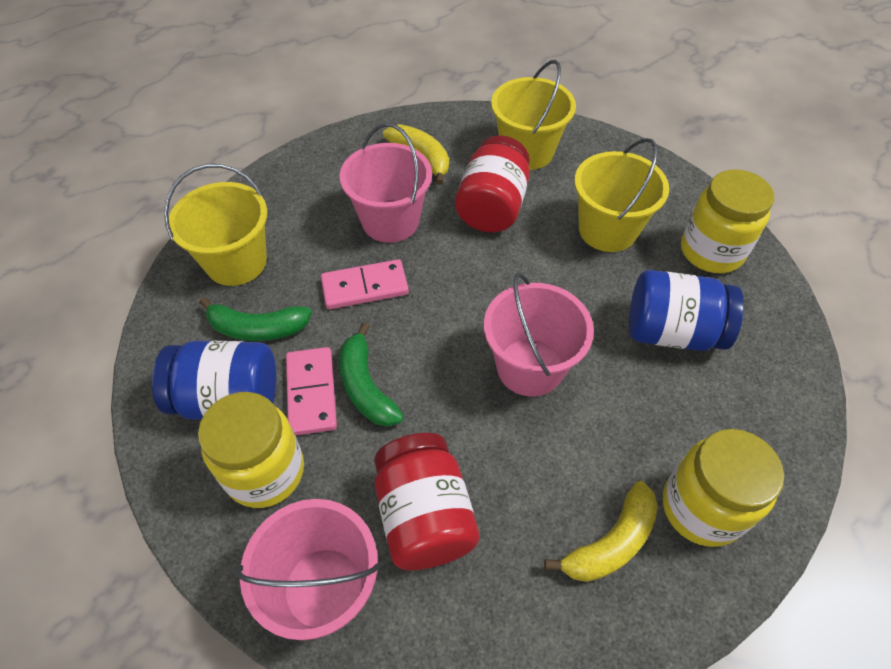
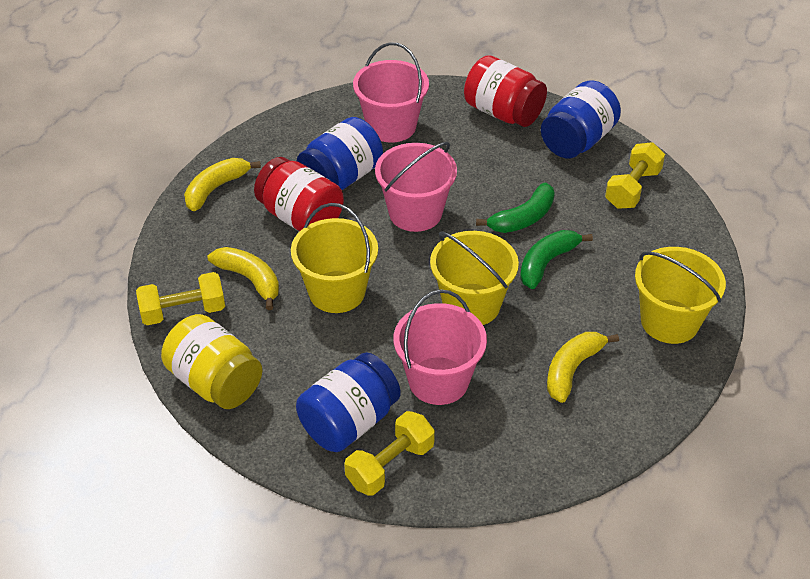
blue jar: [152,341,276,420] [629,270,744,351] = 2 -> [296,352,401,452] [297,117,383,190] [541,81,621,158] = 3
pink domino: [286,347,337,436] [321,259,409,309] = 2 -> none = 0
yellow banana: [383,124,449,185] [544,481,658,582] = 2 -> [184,158,261,211] [208,247,279,310] [547,332,619,403] = 3
yellow dumbbell: none = 0 -> [136,272,225,325] [344,411,435,496] [605,142,665,209] = 3
yellow jar: [198,392,304,508] [663,429,784,547] [681,170,774,273] = 3 -> [161,314,262,409] = 1

